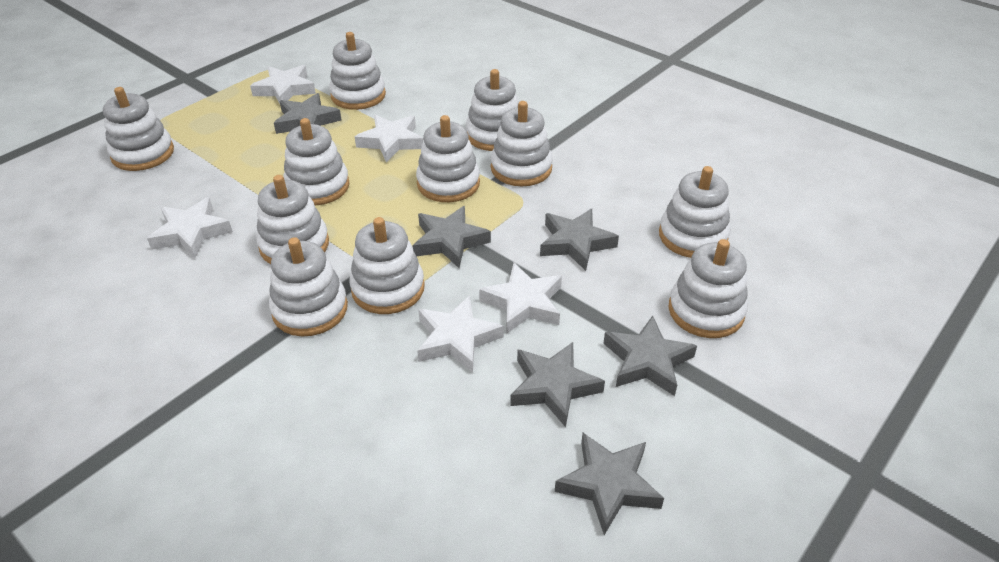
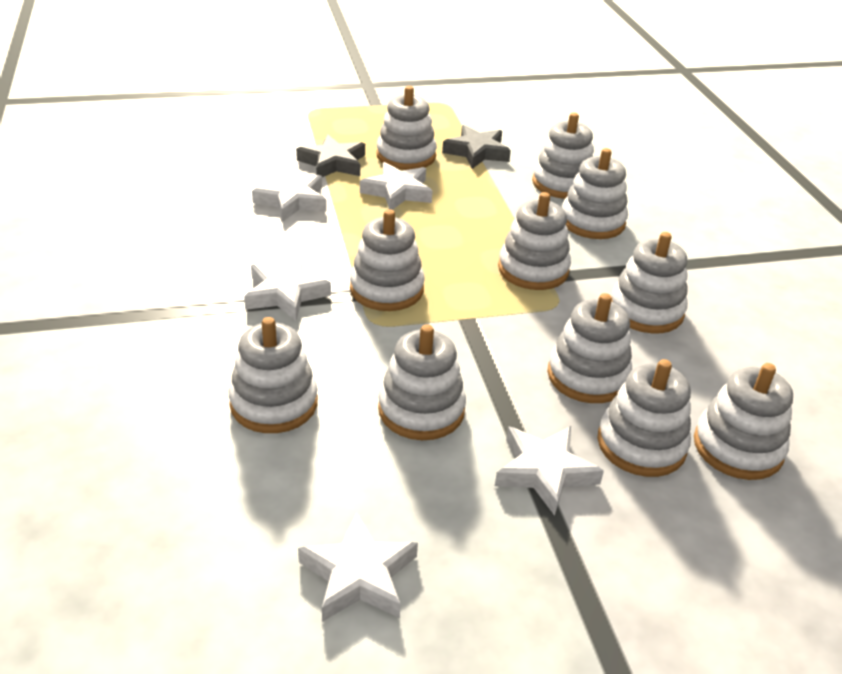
grey star: [274,93,341,134] [412,206,491,268] [510,342,605,427] [540,209,619,271] [555,433,664,535] [603,316,697,396] = 6 -> [296,134,365,177] [442,125,511,169] = 2

